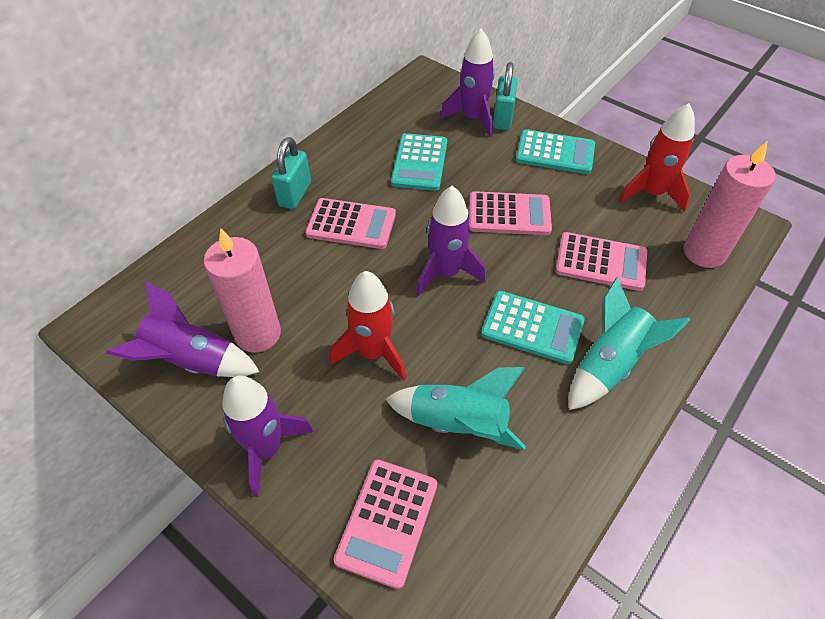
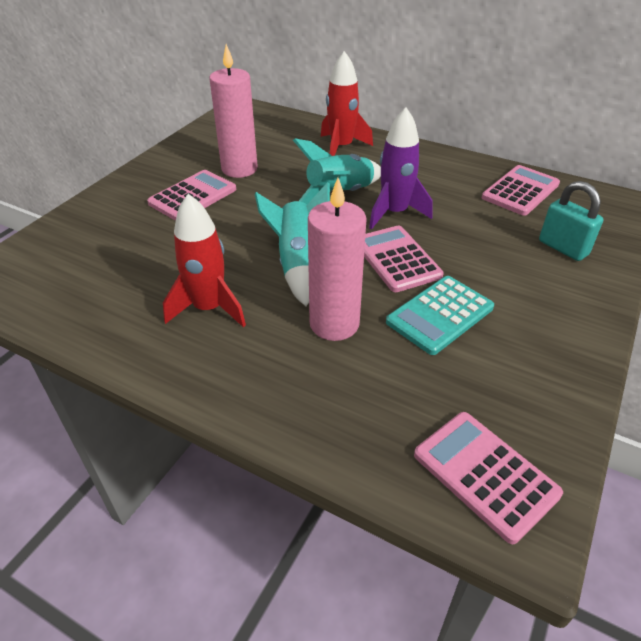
purple rocket: [106,281,260,377] [222,376,314,497] [416,186,486,296] [440,29,495,138] = 4 -> [369,107,432,229] = 1
turquoise calculator: [391,133,447,191] [481,291,585,364] [516,129,595,174] = 3 -> [386,276,494,355] = 1
turquoise padlock: [272,137,311,209] [493,62,517,130] = 2 -> [539,181,603,261] = 1

